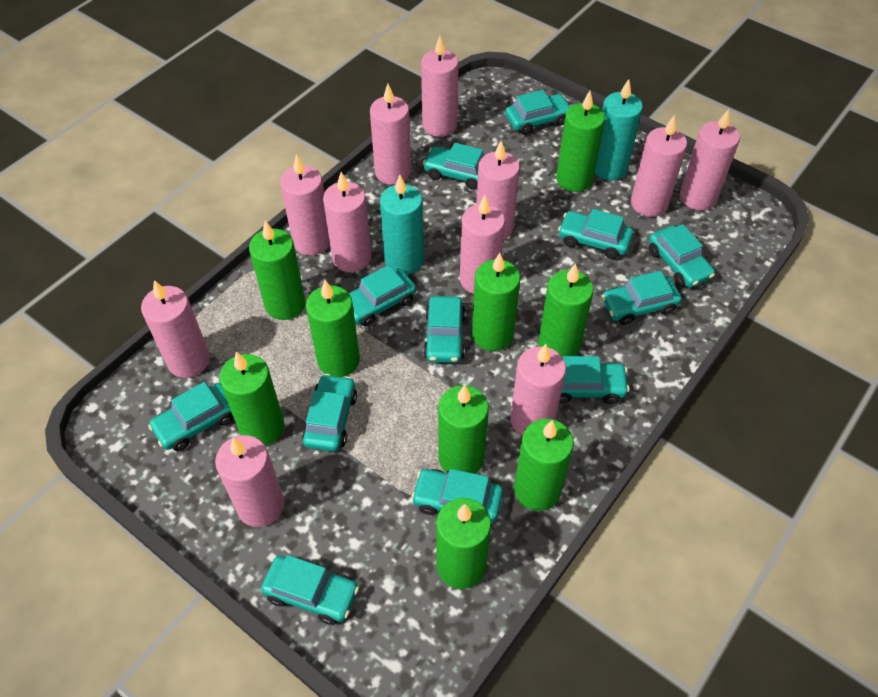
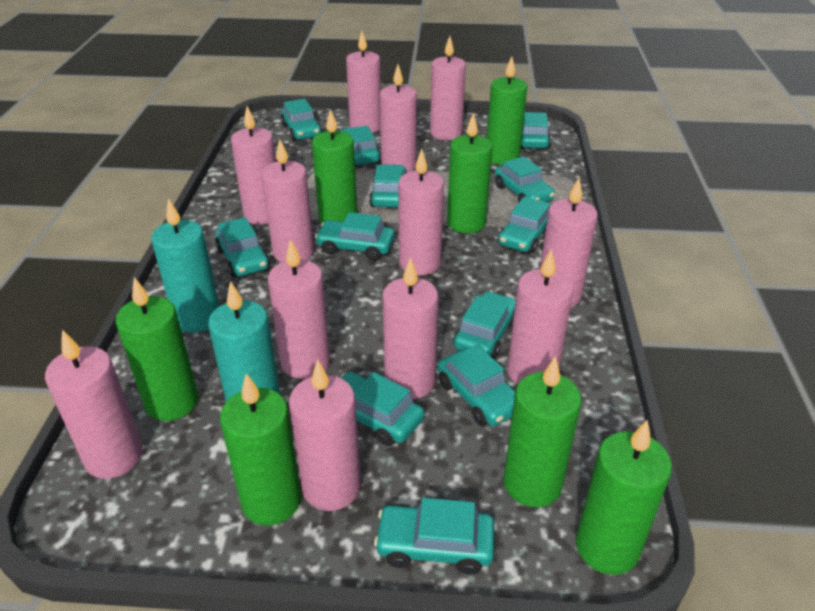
green candle: [219,352,284,445] [249,221,306,320] [306,280,360,377] [436,498,491,589] [438,385,489,474] [472,253,520,351] [514,419,574,511] [538,263,594,358] [556,91,605,192] = 9 -> [116,277,198,421] [220,373,301,525] [312,109,357,223] [447,113,492,233] [487,56,527,165] [504,356,582,507] [576,420,672,575] = 7
pink candle: [141,280,210,378] [215,435,284,527] [280,154,330,255] [323,172,371,272] [370,84,411,185] [421,36,459,137] [460,195,505,294] [476,141,520,240] [510,344,566,436] [631,116,687,217] [680,109,740,210] = 11 -> [45,329,143,479] [231,106,276,225] [261,139,314,262] [268,239,330,379] [289,360,361,511] [346,31,381,133] [380,65,417,173] [382,257,439,399] [398,148,444,275] [430,36,466,140] [507,249,574,385] [540,178,598,307] = 12

